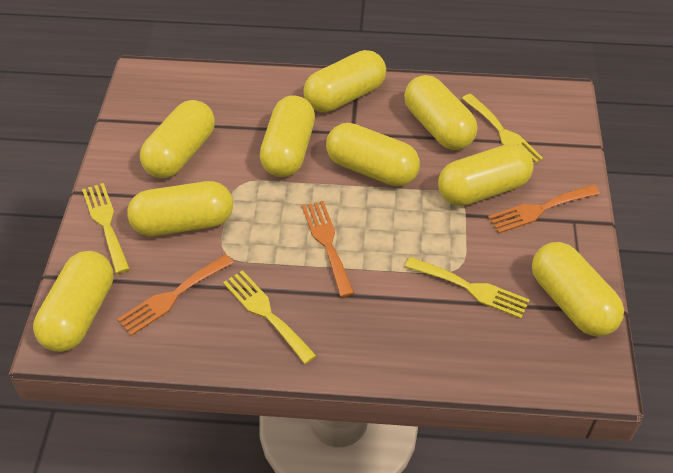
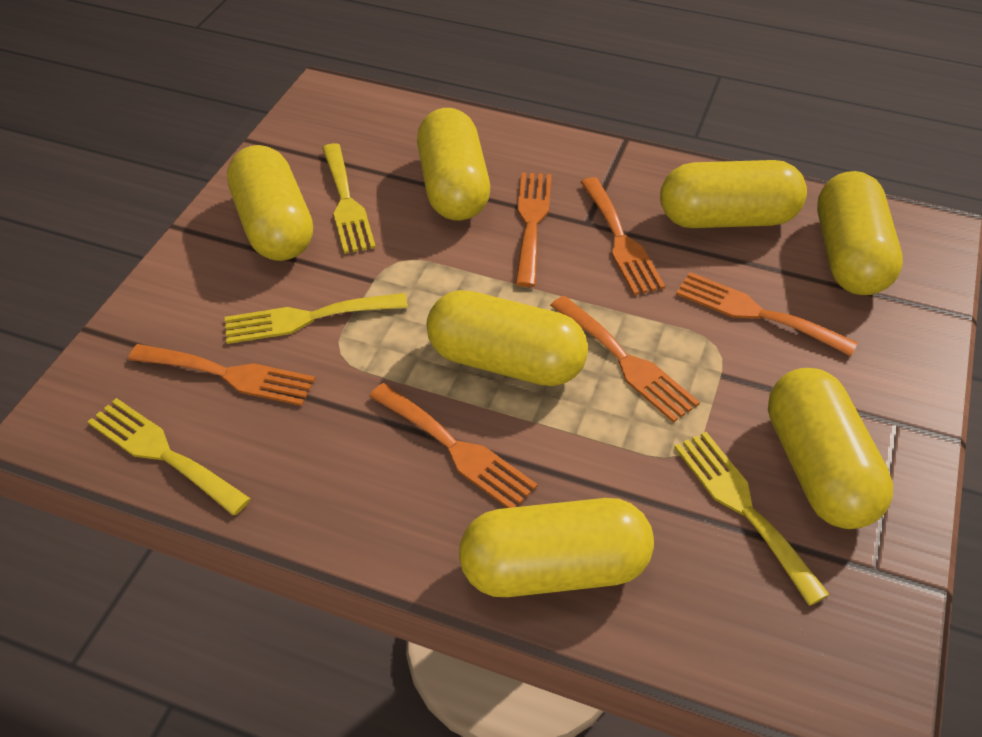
orange fork: [117,254,234,336] [302,201,354,297] [488,185,600,233] = 3 -> [128,344,315,406] [369,383,538,508] [515,173,552,287] [550,296,700,423] [581,177,665,295] [676,272,858,356] = 6
yellow capsule: [33,251,114,352] [127,181,233,236] [140,100,215,178] [260,96,315,177] [303,50,386,112] [326,123,420,186] [404,75,477,150] [438,144,534,206] [532,242,624,336] = 9 -> [227,145,313,261] [417,108,490,220] [427,290,588,386] [459,498,654,597] [660,160,807,228] [768,368,893,529] [817,171,903,295] = 7

